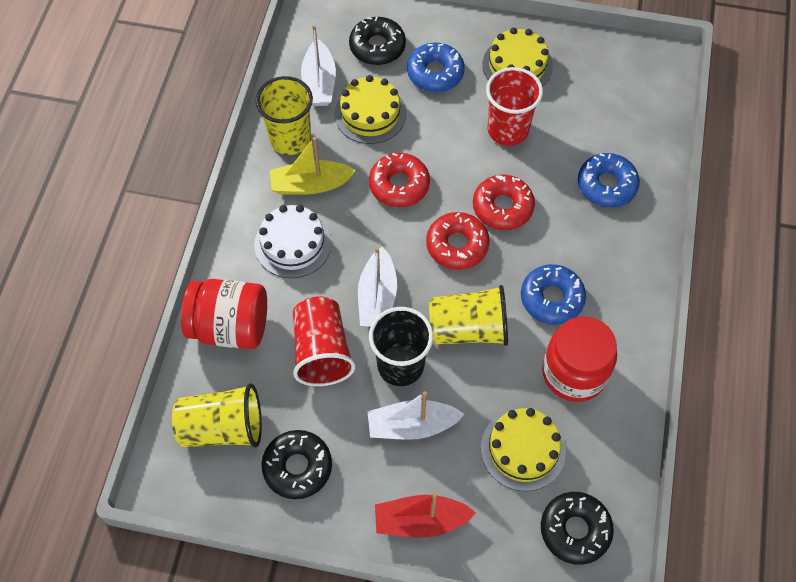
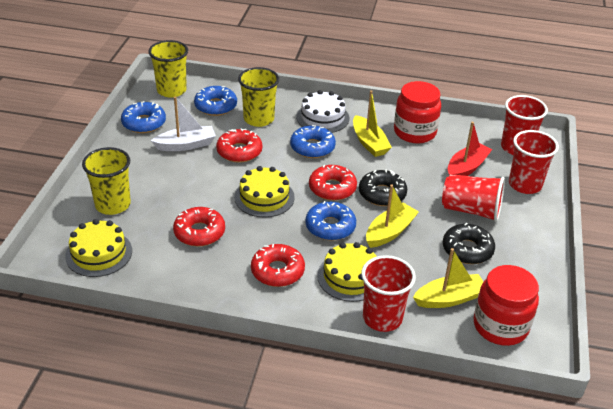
black cup: [369,307,433,386] = 1 -> none = 0
black donut: [261,430,332,499] [349,17,406,65] [541,492,614,565] = 3 -> [359,170,407,206] [443,223,495,264] = 2
blue donut: [407,43,465,92] [521,264,586,325] [578,153,640,208] = 3 -> [121,101,166,133] [194,86,237,116] [290,125,336,158] [305,201,356,241] = 4
red cup: [293,296,356,386] [486,67,543,146] = 2 -> [361,255,416,332] [442,174,505,222] [501,95,548,155] [509,130,559,194] = 4
red donut: [369,153,430,207] [426,212,490,270] [473,175,535,230] = 3 -> [173,207,225,246] [216,128,262,163] [251,244,305,287] [309,165,357,201] = 4
white boat: [301,25,336,106] [358,247,397,327] [367,391,464,440] = 3 -> [151,97,216,151] = 1
yellow boat: [270,137,356,195] = 1 -> [353,90,392,157] [366,185,419,248] [413,248,483,308] = 3

